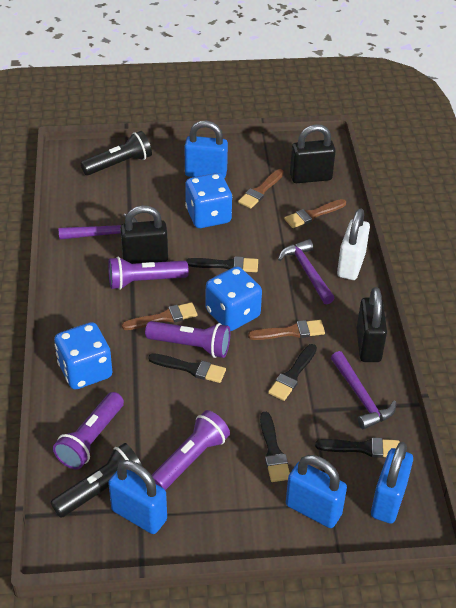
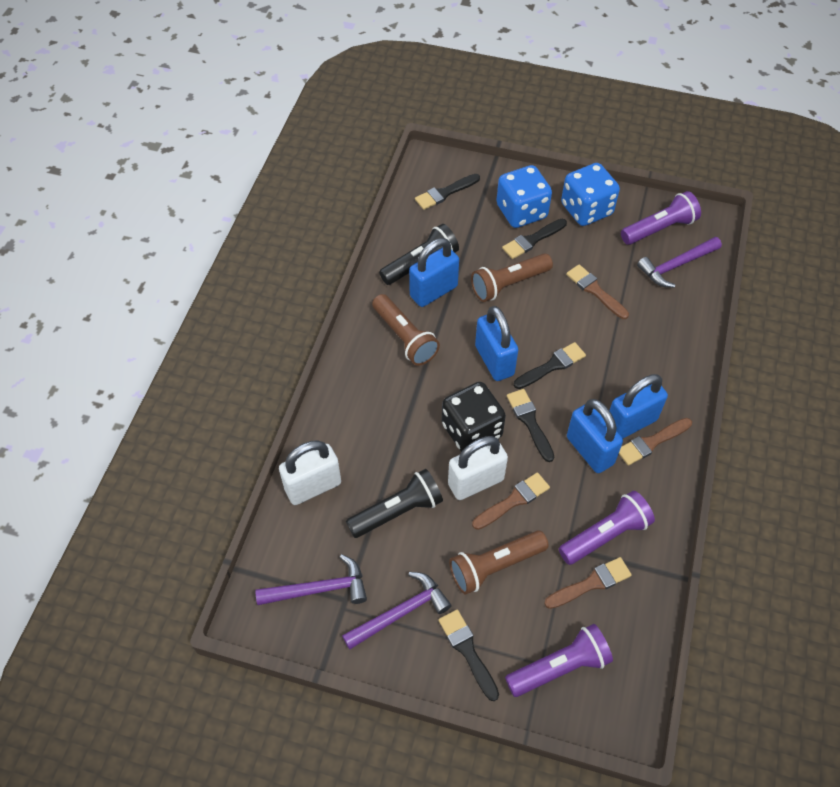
black dice: none = 0 -> [442,382,506,452] = 1
black padlock: [120,205,168,264] [290,124,336,183] [357,287,387,362] = 3 -> none = 0
blue dice: [54,322,112,389] [185,173,232,228] [206,266,262,331] = 3 -> [496,165,552,228] [561,163,620,226] = 2
brown flashlight: none = 0 -> [372,294,440,366] [449,530,549,595] [471,253,553,302] = 3
purple flashlight: [53,392,124,470] [108,257,189,290] [145,321,230,358] [151,410,230,490] = 4 -> [505,624,613,697] [559,491,655,565] [621,191,701,245] = 3
white padlock: [337,208,370,280] = 1 -> [279,440,341,505] [448,436,508,500] = 2

